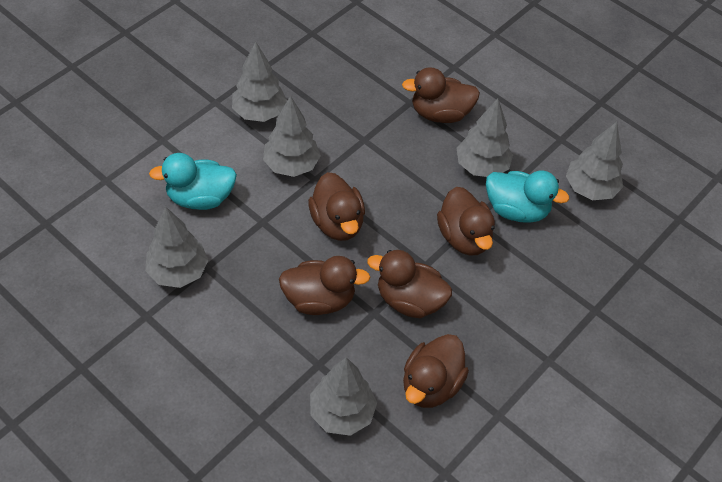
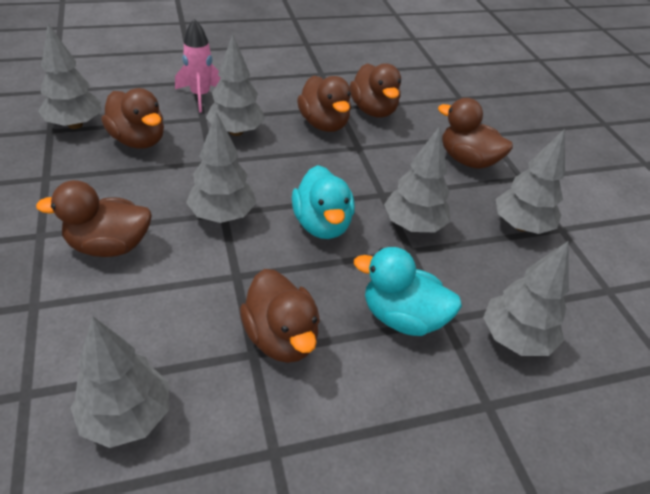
grey tree: [145,207,208,288] [232,41,287,122] [263,96,321,177] [310,357,377,436] [457,98,513,177] [566,122,623,200] = 6 -> [38,24,101,129] [71,316,169,448] [186,112,256,223] [206,34,265,136] [384,126,450,232] [483,241,569,356] [496,129,565,234] = 7
pink rocket: none = 0 -> [175,19,221,113] = 1

